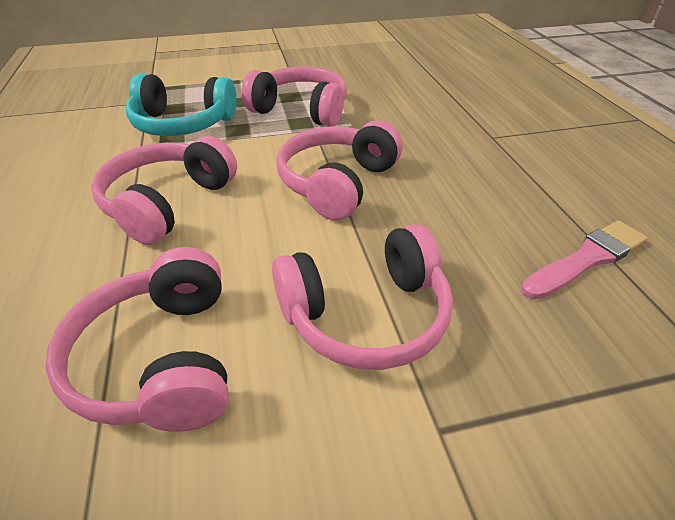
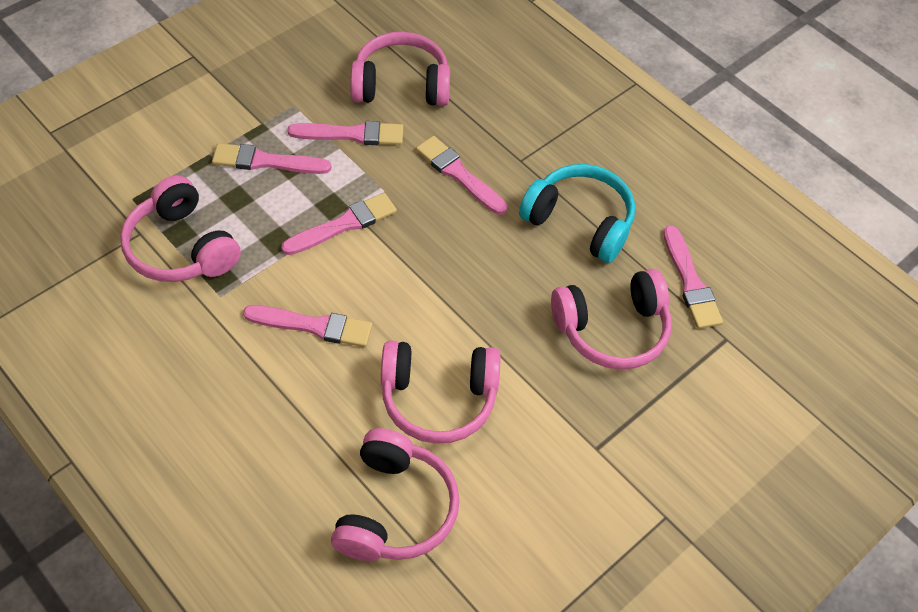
pink brush: [521,220,648,299] = 1 -> [212,143,331,174] [243,305,372,347] [281,193,397,255] [288,121,403,145] [416,136,507,215] [663,225,723,329] = 6

